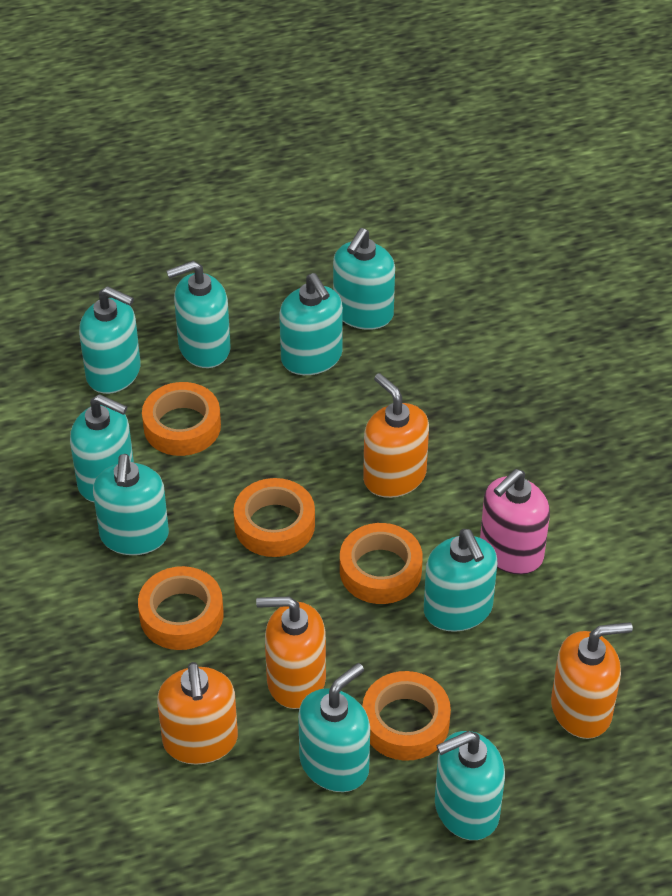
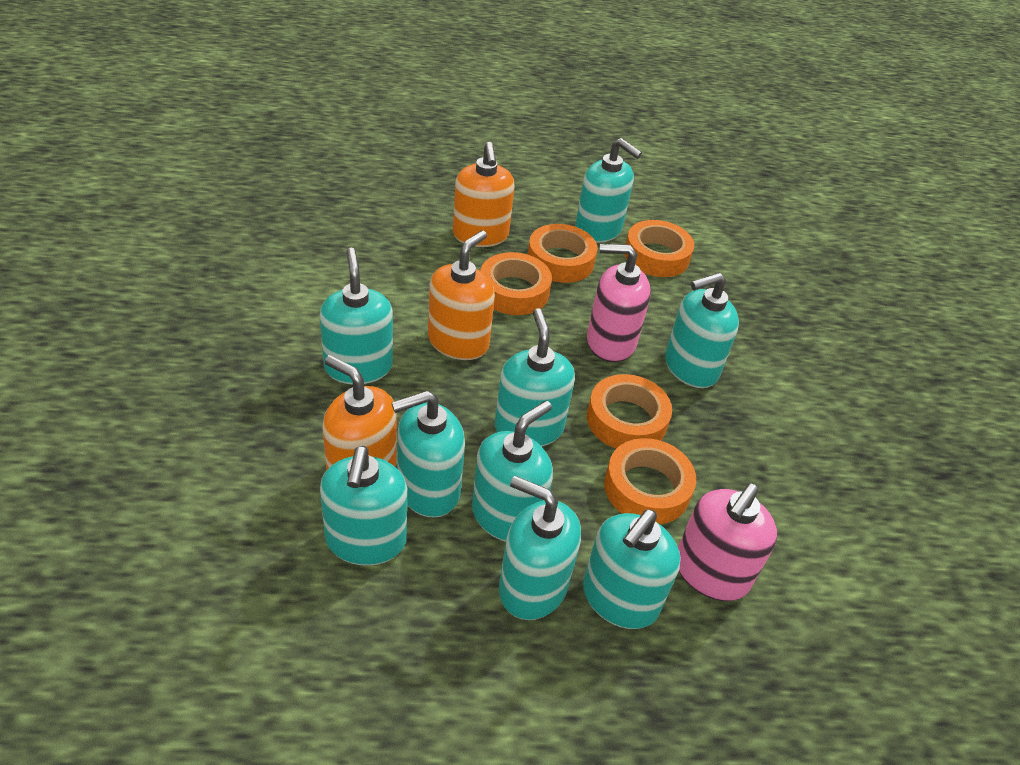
orange soap dispenser: [157,662,238,765] [256,596,326,709] [363,373,429,498] [551,622,633,739] = 4 -> [322,355,397,471] [428,230,495,360] [453,142,514,247] = 3
pink soap dispenser: [480,469,550,575] = 1 -> [587,244,651,362] [678,483,777,601] = 2

